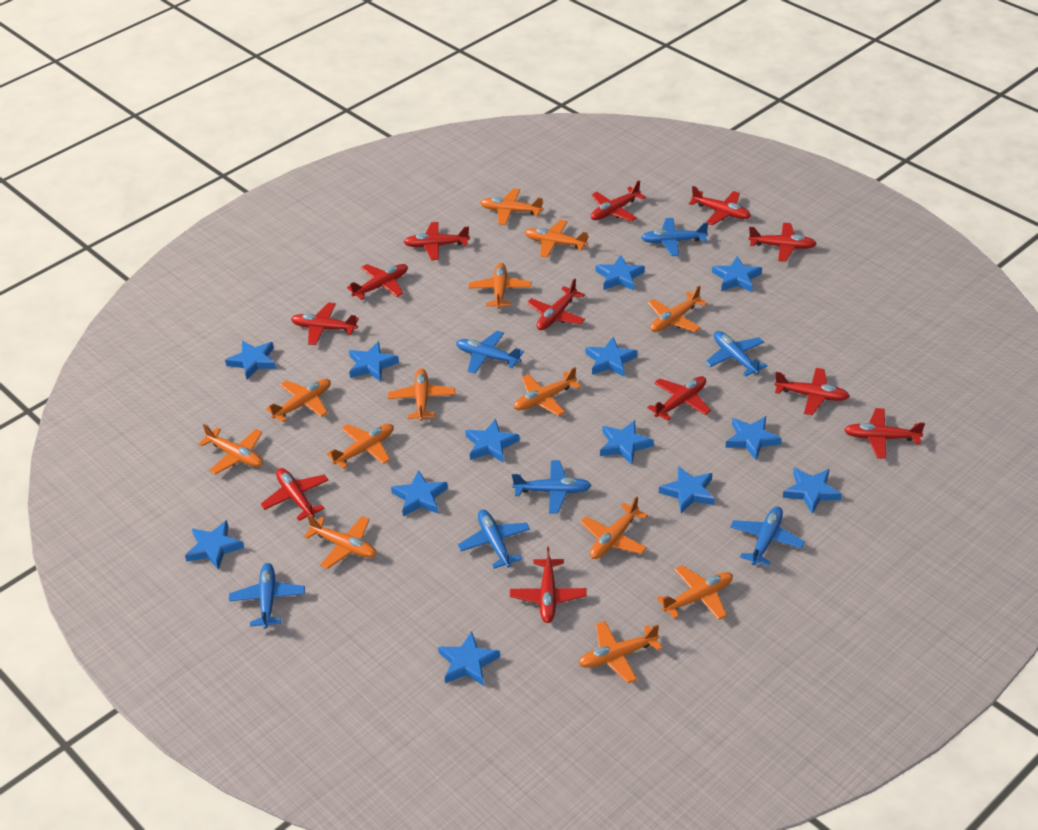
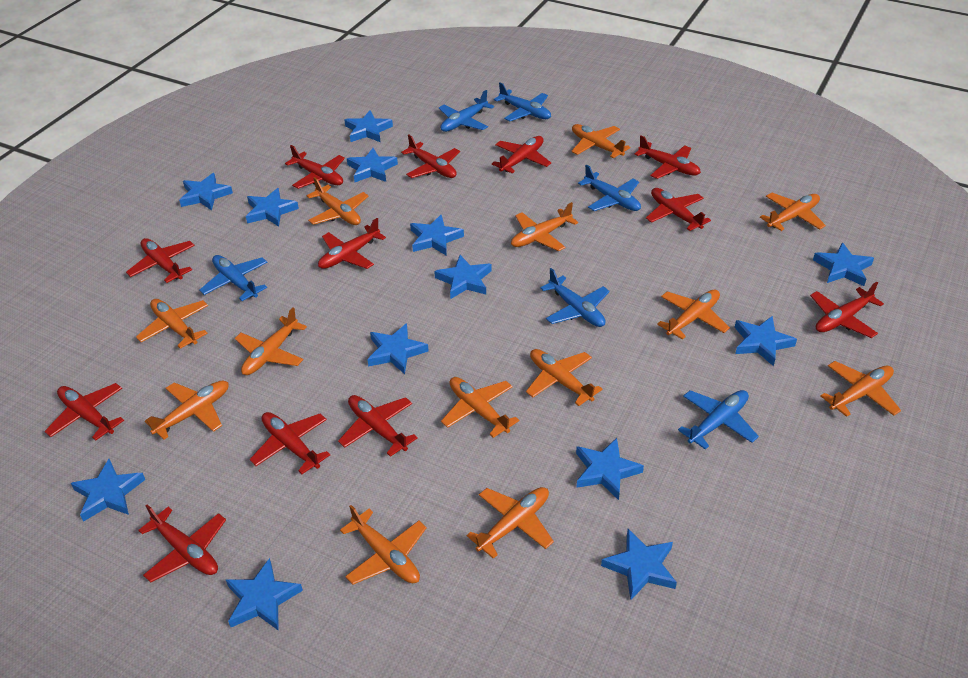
blue plane: [229,563,305,629] [456,331,524,374] [458,510,530,569] [512,460,592,513] [641,218,708,256] [705,331,767,376] [730,506,805,566] = 7 -> [199,255,267,301] [439,90,494,132] [494,82,551,121] [540,268,610,327] [578,164,641,211] [678,390,759,450] = 6

